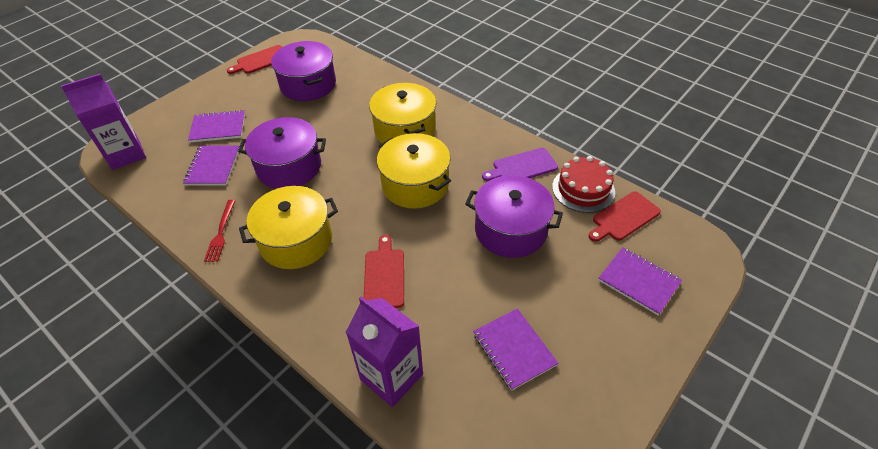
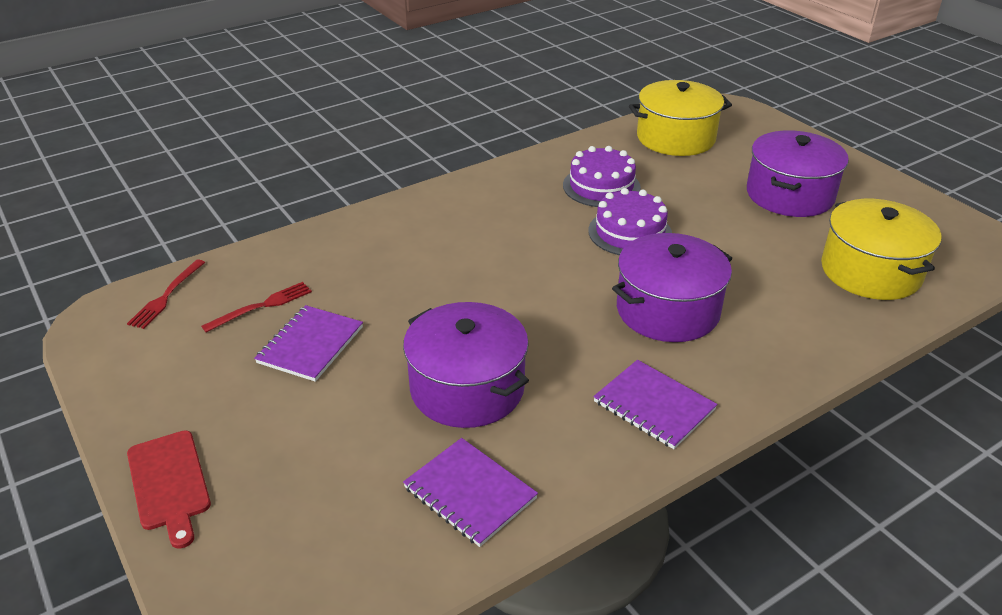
purple cake: none = 0 -> [563,146,641,207] [588,188,672,255] = 2
purple carton: [61,74,146,170] [346,296,423,407] = 2 -> none = 0
purple cutting board: [482,148,558,181] = 1 -> none = 0
purple notebook: [183,145,239,186] [188,110,245,142] [473,308,558,391] [598,247,682,315] = 4 -> [254,305,363,382] [403,438,538,547] [593,360,717,449] = 3
red cake: [552,156,615,213] = 1 -> none = 0
red cutting board: [227,45,282,74] [364,235,404,308] [589,191,661,242] = 3 -> [127,430,211,549] = 1
red fork: [204,200,235,262] = 1 -> [127,260,205,329] [201,282,312,333] = 2
yellow pot: [239,186,338,269] [369,83,436,143] [377,133,451,209] = 3 -> [629,80,732,156] [821,199,942,300] = 2

